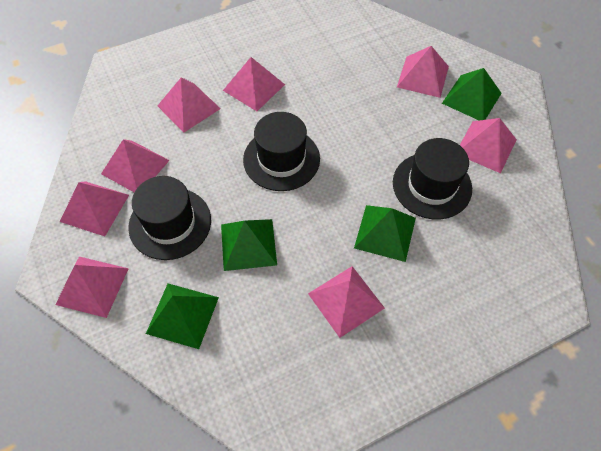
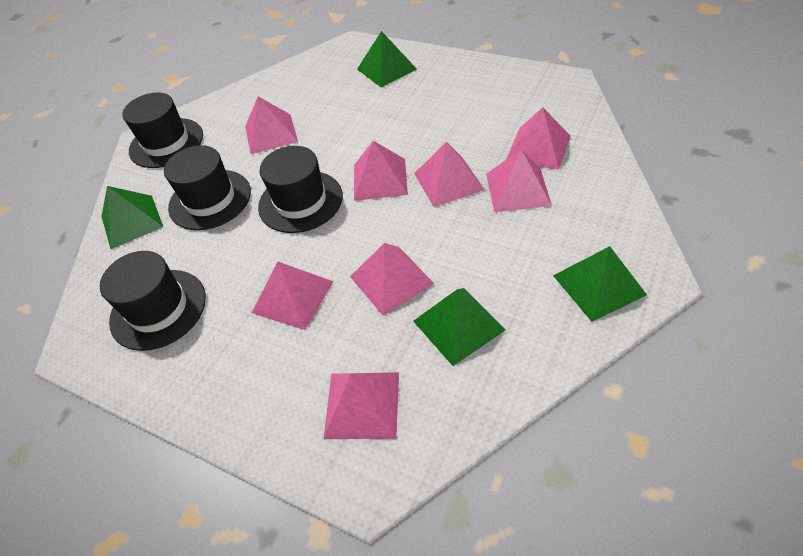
black hat: [128,176,211,260] [243,112,320,191] [393,138,472,220] = 3 -> [100,251,206,351] [122,92,203,168] [164,145,251,230] [258,146,343,233] = 4

